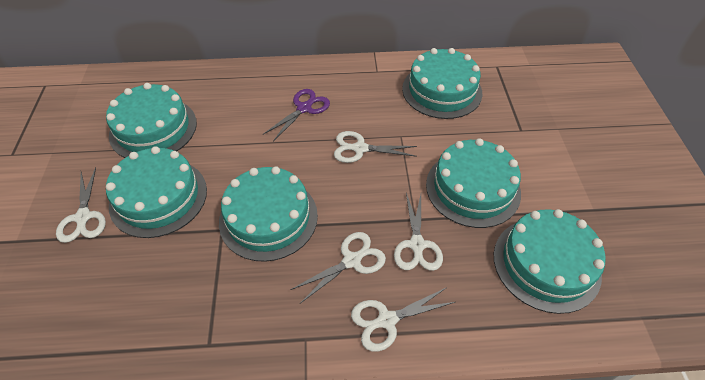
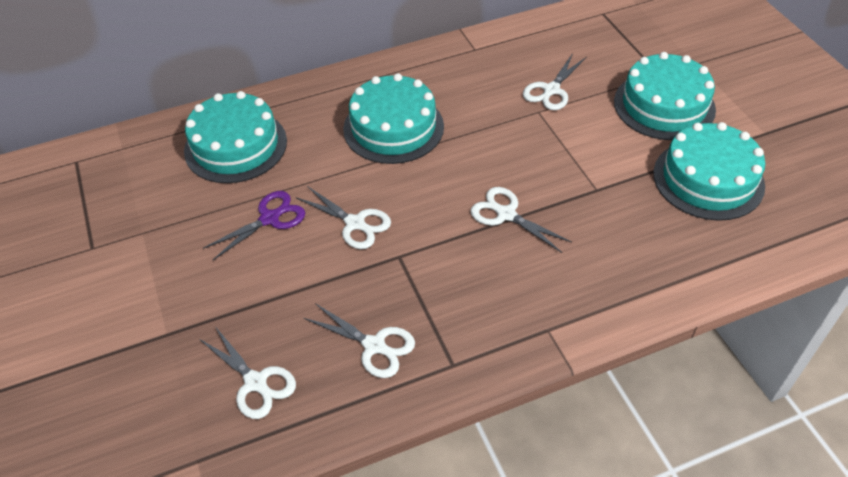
turquoise cake: [106,83,197,158] [106,146,207,238] [219,166,318,262] [402,48,482,119] [426,138,521,228] [494,209,606,314] = 6 -> [184,91,287,183] [343,73,444,164] [614,52,716,140] [653,122,766,221] = 4

